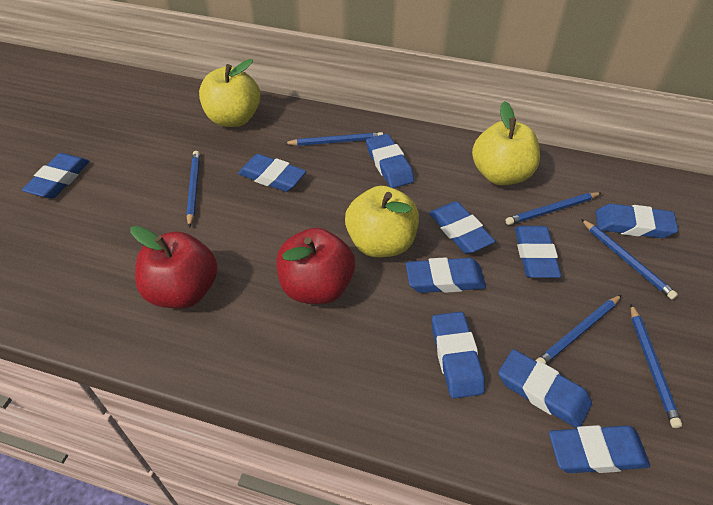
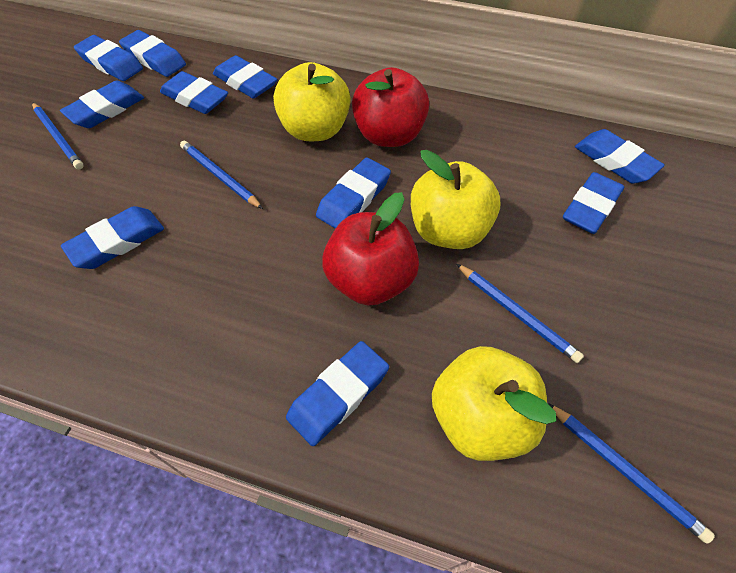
blue pencil: [186,151,200,228] [284,132,383,146] [506,192,601,225] [535,295,621,364] [581,219,678,300] [630,304,682,428] = 6 -> [32,102,84,170] [180,141,263,209] [457,264,584,363] [548,403,715,544] = 4

